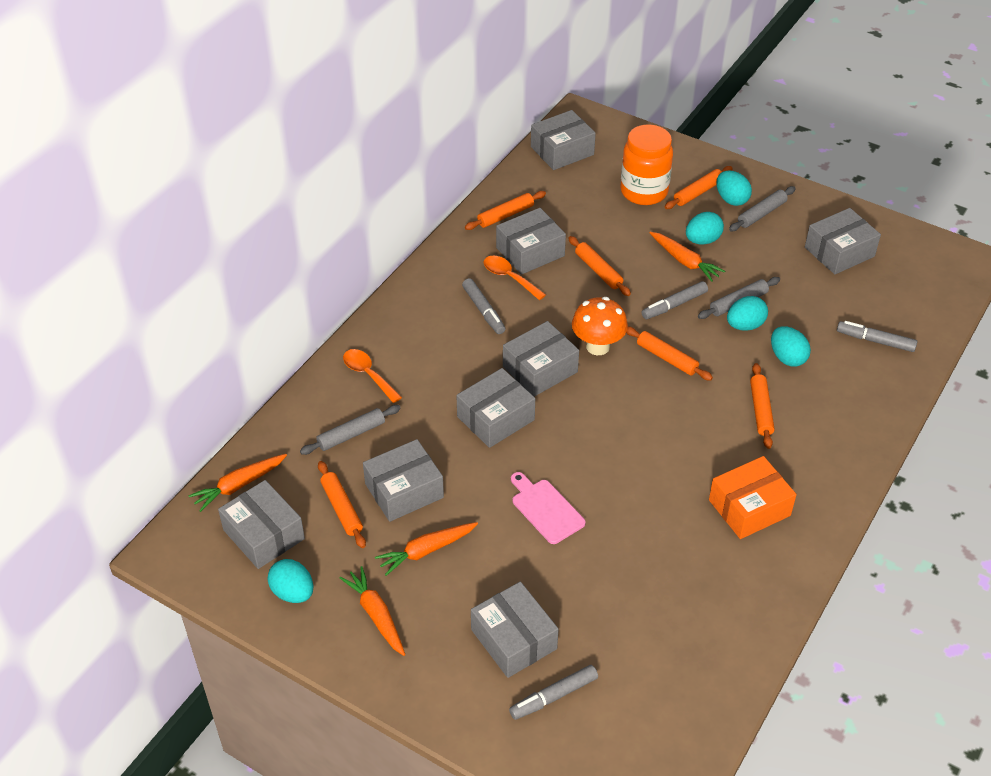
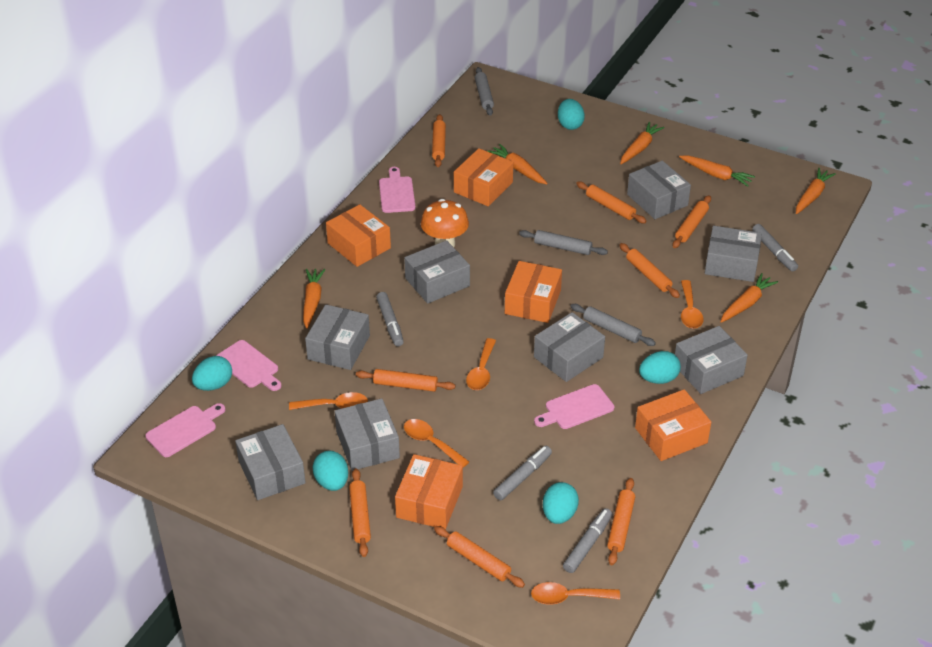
orange box: [709,456,797,539] = 1 -> [326,204,391,267] [395,454,463,529] [454,148,513,206] [505,261,562,323] [635,389,711,461] = 5
orange carrot: [189,454,287,512] [340,566,405,656] [375,522,478,576] [649,232,725,282] = 4 -> [303,269,326,329] [487,144,548,184] [620,122,665,164] [679,156,755,187] [720,273,778,323] [796,168,836,214] = 6
orange jar: [620,125,673,205] = 1 -> none = 0
orange rolling pin: [318,461,366,548] [465,191,546,230] [568,236,631,296] [626,327,713,381] [665,166,733,209] [750,363,775,449] = 6 -> [349,468,371,557] [356,369,455,392] [432,114,446,167] [434,526,525,588] [576,181,646,223] [607,478,635,565] [620,243,680,298] [672,195,711,248] = 8
orange spoon: [343,349,402,403] [483,256,546,300] = 2 -> [289,392,368,410] [404,419,469,468] [466,338,496,390] [531,582,620,605] [681,280,703,329] = 5
pink cutting board: [511,472,586,544] = 1 -> [145,403,225,457] [216,340,281,391] [379,167,416,213] [534,384,614,429] = 4

